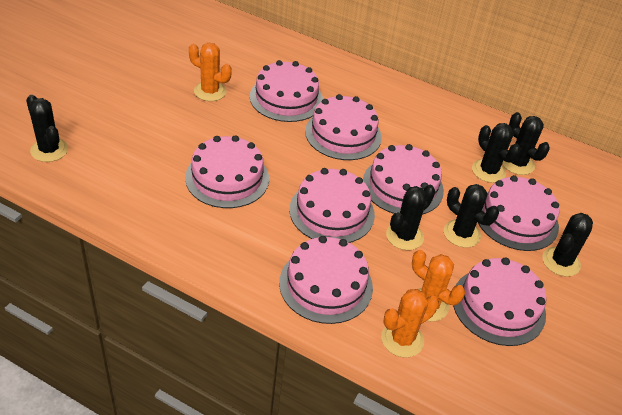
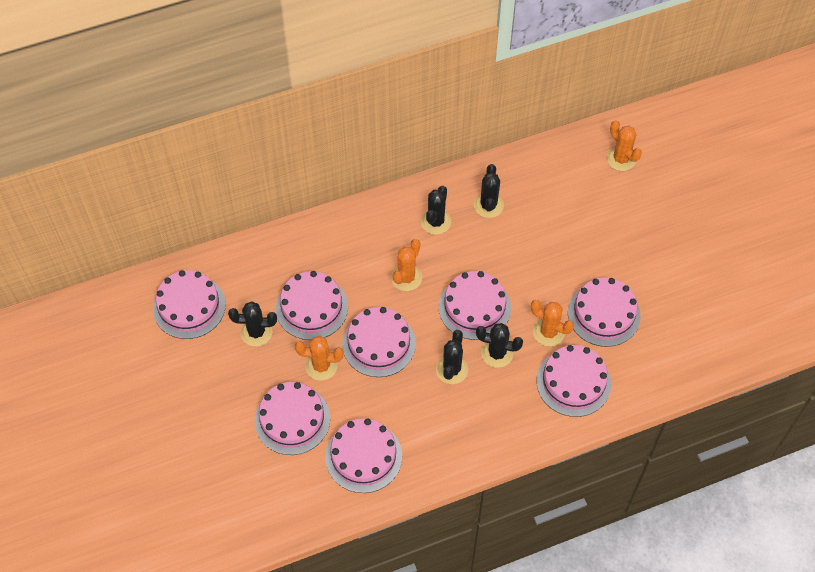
black cactus: [26,95,68,162] [386,185,435,250] [444,184,499,248] [472,123,521,183] [502,112,550,175] [542,213,593,277] = 6 -> [228,302,277,346] [421,186,451,235] [436,330,468,384] [474,164,504,218] [476,323,523,368] = 5
orange cactus: [189,43,232,101] [381,289,439,358] [412,250,465,322] = 3 -> [295,336,344,381] [391,239,422,291] [531,300,574,346] [606,120,642,171] = 4

